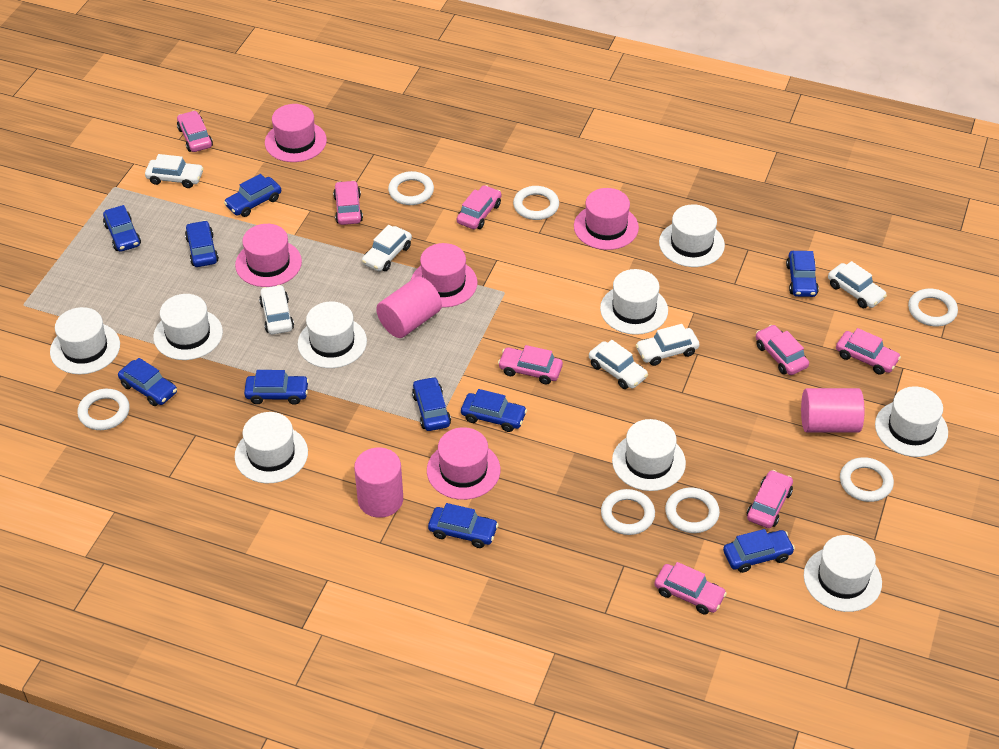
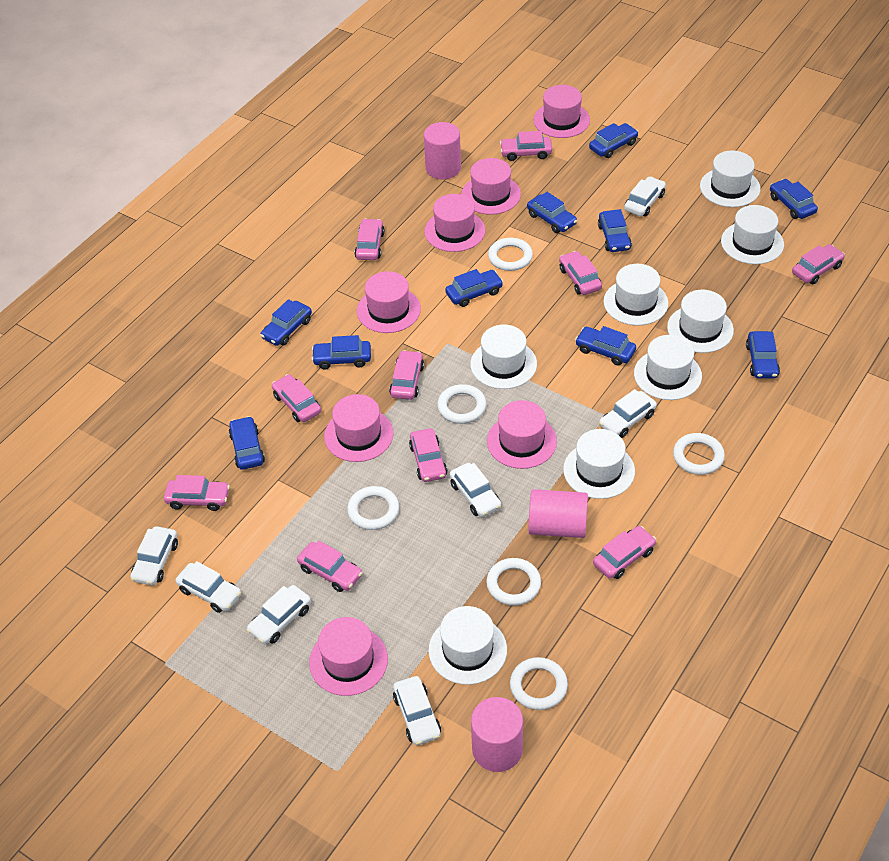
pink car: [177,111,213,152] [333,180,363,225] [457,185,501,229] [498,345,563,385] [654,562,727,614] [747,470,793,528] [756,325,809,375] [836,328,901,375] = 8 -> [164,475,230,511] [272,374,321,422] [297,541,362,592] [355,219,385,260] [389,350,424,400] [409,428,447,482] [500,131,552,161] [559,251,602,295] [593,526,656,579] [792,244,845,284] = 10
pink hat: [235,224,302,287] [265,104,327,162] [411,243,478,307] [427,427,500,500] [574,188,639,250] = 5 -> [309,617,388,696] [324,394,394,462] [357,271,421,333] [424,194,485,252] [461,158,521,215] [487,400,557,469] [533,85,590,138] = 7
white car: [145,154,204,188] [259,285,294,334] [362,225,412,271] [589,340,648,389] [636,324,700,366] [828,261,887,308] = 6 -> [130,526,178,585] [176,561,241,613] [247,585,311,644] [393,676,441,745] [450,463,501,517] [599,389,657,438] [624,176,666,216] = 7
white hat: [50,307,120,374] [153,294,223,360] [235,412,308,483] [298,302,367,368] [600,269,668,335] [612,419,686,491] [659,204,725,267] [804,535,882,612] [875,386,948,457] = 9 -> [428,606,507,685] [470,325,537,389] [563,429,635,499] [603,264,668,326] [634,335,702,400] [667,290,734,353] [700,151,761,207] [721,205,784,264] = 8
white ring: [77,389,130,430] [388,171,434,205] [513,186,559,220] [601,489,655,535] [665,488,720,533] [840,457,894,502] [908,289,958,326] = 7 -> [347,486,399,530] [437,384,486,424] [486,558,541,606] [488,238,533,271] [510,657,568,710] [673,433,725,475] = 6

